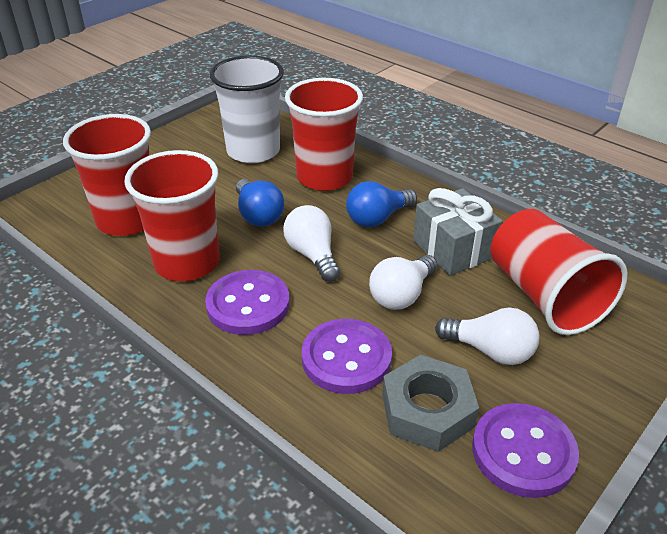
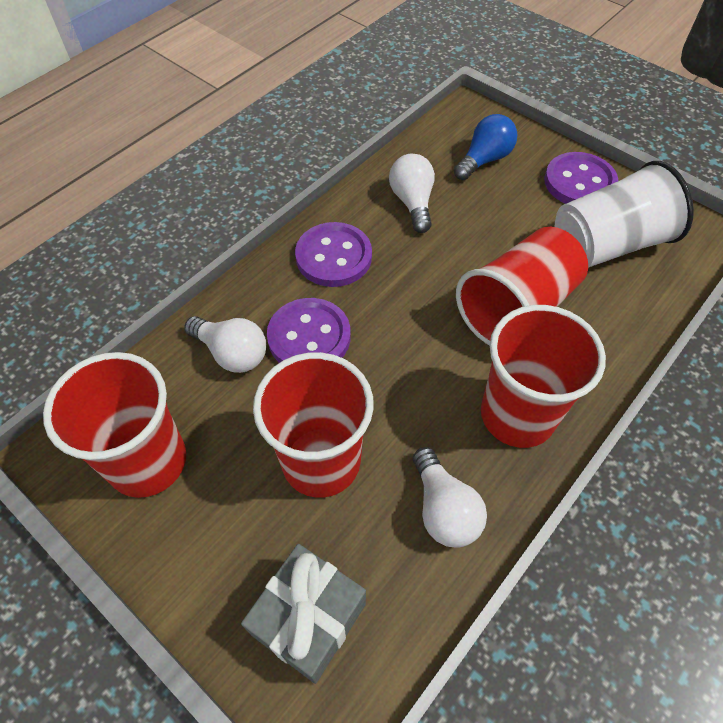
blue light bulb: [236,179,284,227] [346,181,417,227] = 2 -> [454,114,517,180] = 1
grey nut: [382,355,479,452] = 1 -> none = 0

